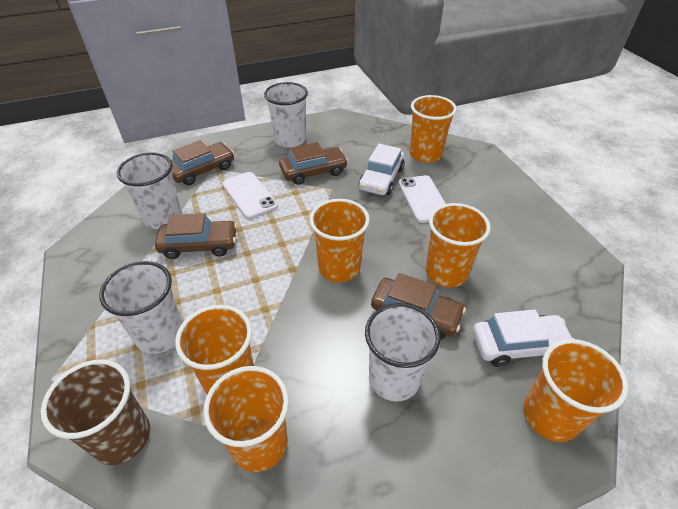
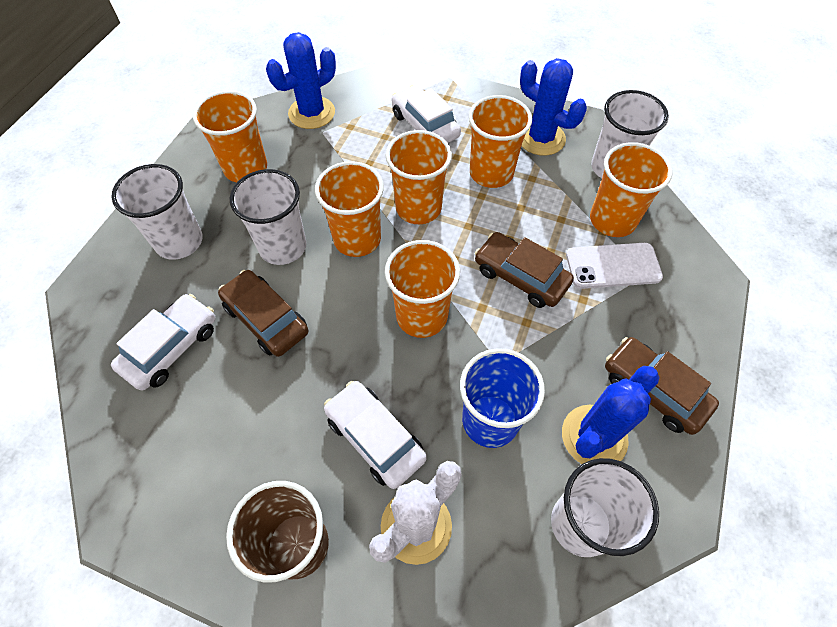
blue cactus: none = 0 -> [266,32,336,129] [520,58,587,156] [562,366,660,464] = 3
blue cup: none = 0 -> [460,348,545,448] = 1
brown car: [155,213,237,259] [172,140,234,185] [279,142,348,185] [371,273,466,339] = 4 -> [218,270,308,357] [475,232,574,308] [605,337,719,435] = 3
white cactus: none = 0 -> [369,461,462,565] = 1
white car: [359,144,405,195] [473,310,574,367] = 2 -> [111,294,216,390] [324,381,427,489] [392,85,461,143] = 3
white phone: [222,172,278,219] [398,175,446,223] = 2 -> [566,243,663,289] = 1

